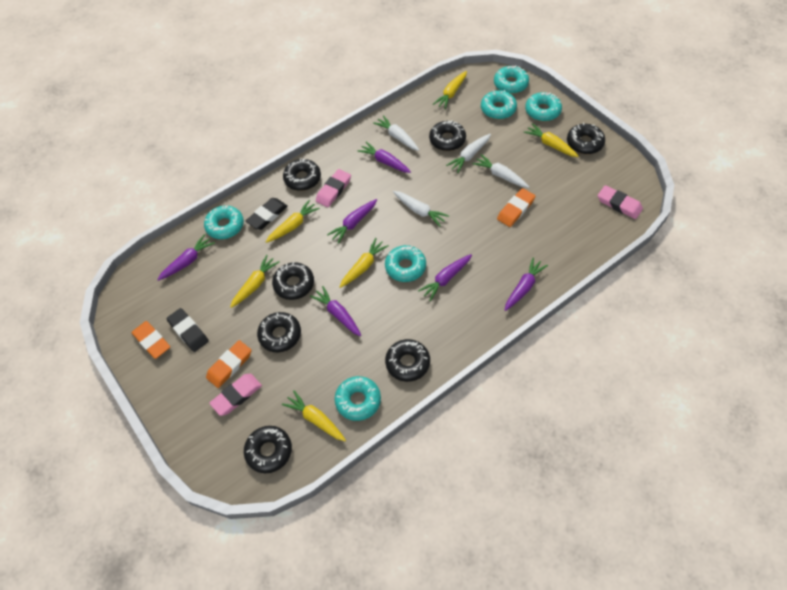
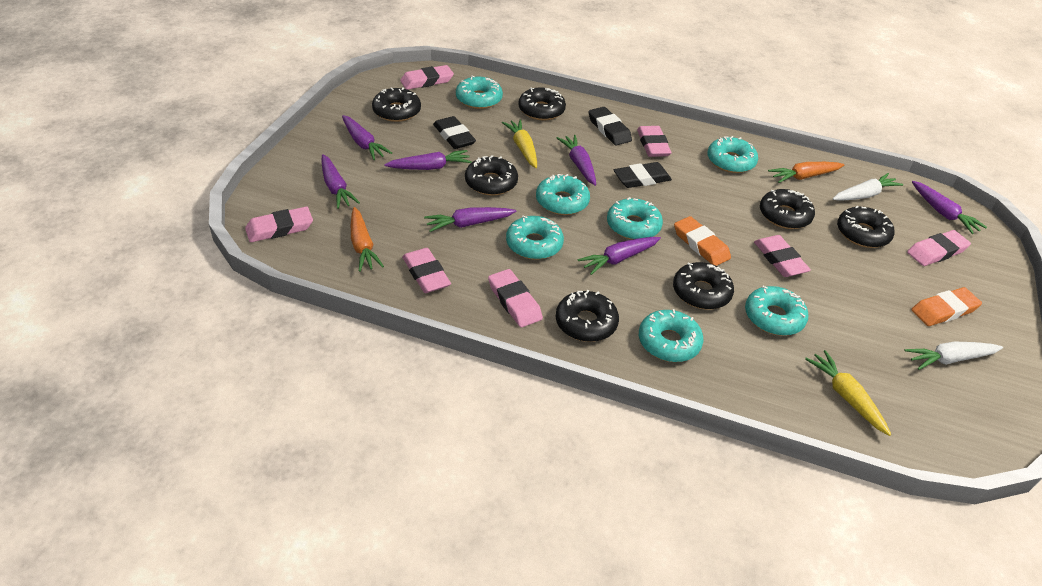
black eraser: [166,308,209,352] [245,198,288,230] = 2 -> [433,116,476,149] [588,107,632,145] [614,162,672,188] = 3
orange carrot: none = 0 -> [351,207,384,272] [768,162,844,183] = 2
orange eraser: [131,321,170,359] [206,340,252,388] [497,188,536,227] = 3 -> [674,216,731,266] [911,287,982,326] = 2
pink eraser: [209,374,262,416] [316,169,351,207] [598,185,643,219] = 3 -> [245,207,313,242] [400,65,454,90] [402,248,451,293] [488,269,543,327] [637,126,672,157] [754,235,811,277] [907,230,971,266] = 7
purple carrot: [157,234,215,281] [310,286,361,336] [327,199,377,244] [357,142,411,173] [418,254,472,301] [505,257,548,311] = 6 -> [321,154,360,209] [342,115,392,160] [384,150,472,170] [424,207,516,232] [557,135,596,186] [577,237,661,275] [912,181,987,234] = 7
turquoise donut: [204,205,244,239] [335,376,381,421] [385,245,426,282] [481,90,517,119] [494,66,529,94] [525,92,562,121] = 6 -> [456,76,503,109] [506,215,564,260] [536,174,590,215] [607,197,663,240] [639,309,703,362] [707,136,758,173] [745,286,808,336] = 7
white carrot: [373,115,419,151] [393,191,449,227] [446,134,491,173] [472,154,529,188] = 4 -> [833,173,903,201] [904,342,1003,370] = 2
yellow carrot: [230,255,280,308] [266,200,320,243] [282,390,346,441] [340,238,389,288] [433,71,467,109] [524,123,579,157] = 6 -> [502,119,537,168] [805,350,891,436] = 2

